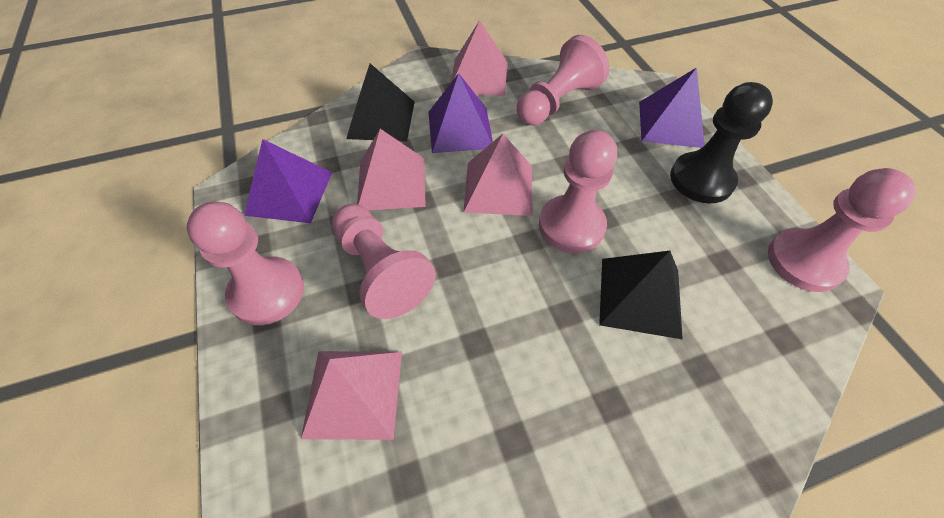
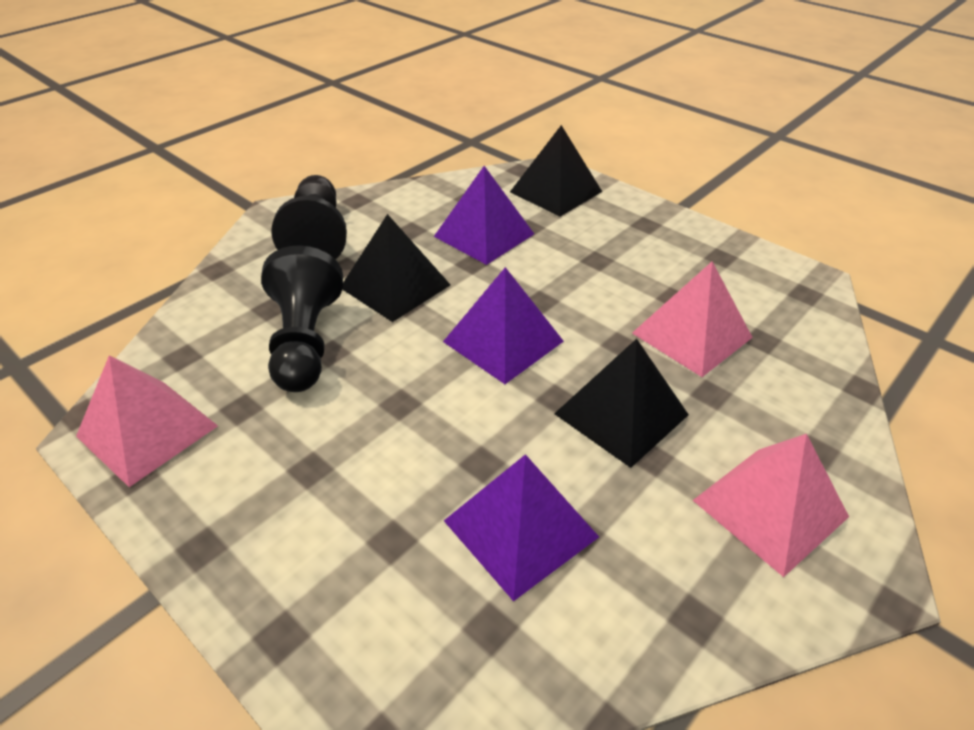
black pawn: [670,82,773,203] = 1 -> [261,245,343,392] [271,175,347,260] = 2
black pyramid: [346,63,415,142] [599,251,683,340] = 2 -> [342,214,450,322] [510,125,602,217] [554,339,689,468] = 3
pink pawn: [187,202,304,325] [332,204,436,319] [517,35,609,125] [539,130,617,253] [768,168,915,292] = 5 -> none = 0
pink pyramid: [301,351,402,440] [357,129,426,210] [450,20,508,96] [463,134,533,216] = 4 -> [76,355,218,487] [632,261,753,377] [693,434,849,577] = 3

